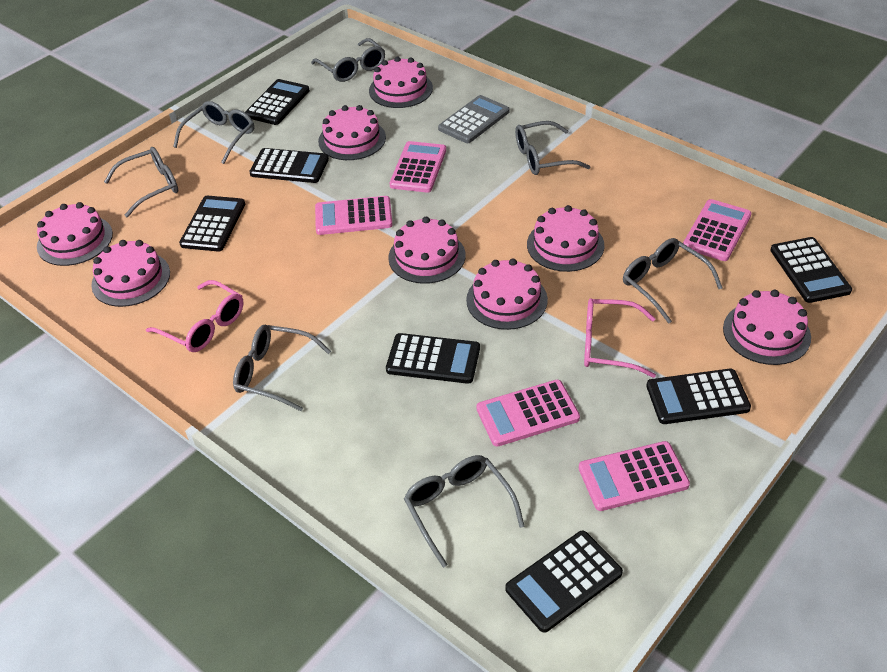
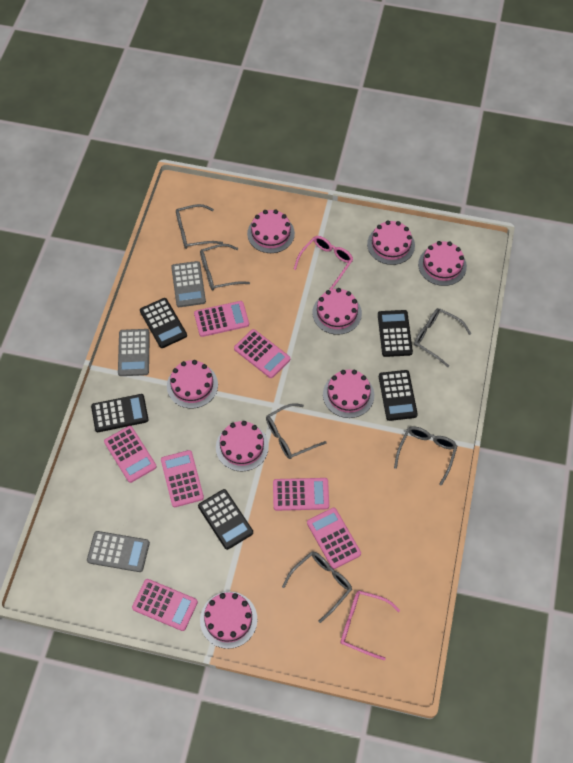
black calculator: [179,196,245,252] [245,79,310,125] [249,148,329,183] [386,333,480,384] [505,531,623,633] [646,369,751,424] [770,237,852,303] = 7 -> [91,394,148,432] [140,298,187,348] [198,489,253,550] [378,310,413,357] [379,370,418,421] = 5
grey calculator: [438,95,510,143] = 1 -> [87,531,150,572] [118,329,150,376] [171,261,206,307] = 3
grey glasses: [104,147,178,217] [173,101,254,164] [233,324,331,411] [311,38,385,82] [404,455,524,568] [515,121,590,175] [623,238,723,324] = 7 -> [176,204,223,249] [200,244,250,290] [266,403,327,459] [282,551,352,623] [394,426,457,486] [414,308,471,367] = 6
pink calculator: [315,196,393,235] [389,141,446,193] [476,380,580,447] [579,441,690,511] [683,199,752,261] = 5 -> [104,426,157,483] [132,579,198,631] [161,450,204,507] [194,301,249,337] [234,329,290,378] [273,478,329,511] [307,507,361,569] = 7

